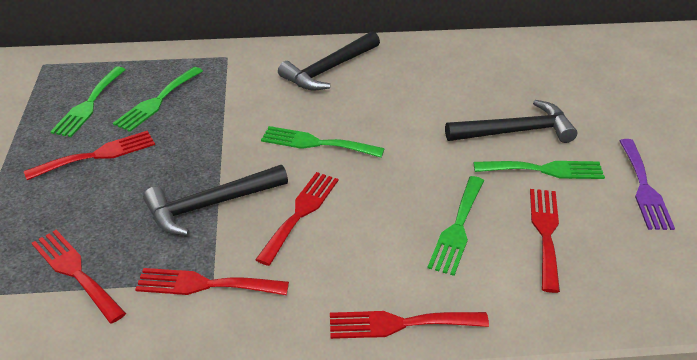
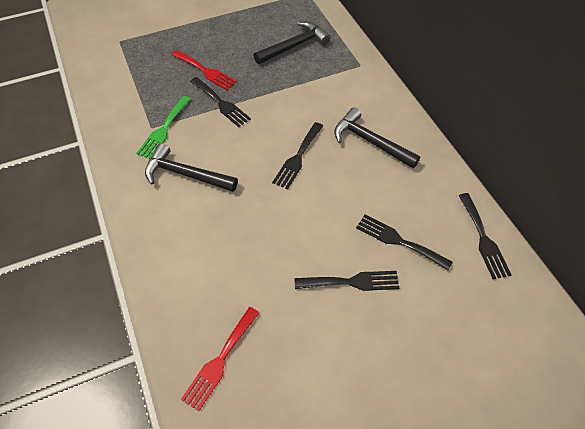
black fork: none = 0 -> [190,77,251,127] [272,122,323,189] [294,271,399,291] [356,215,453,270] [458,193,511,279] = 5
green fork: [50,66,126,137] [113,67,203,132] [261,126,385,158] [428,176,484,276] [474,161,605,179] = 5 -> [136,96,191,159] = 1
purple fork: [619,139,675,230] = 1 -> none = 0
red fork: [24,131,155,180] [32,230,126,324] [135,268,289,295] [255,172,338,266] [330,311,489,339] [530,189,560,293] = 6 -> [172,50,237,90] [181,307,259,411] = 2

